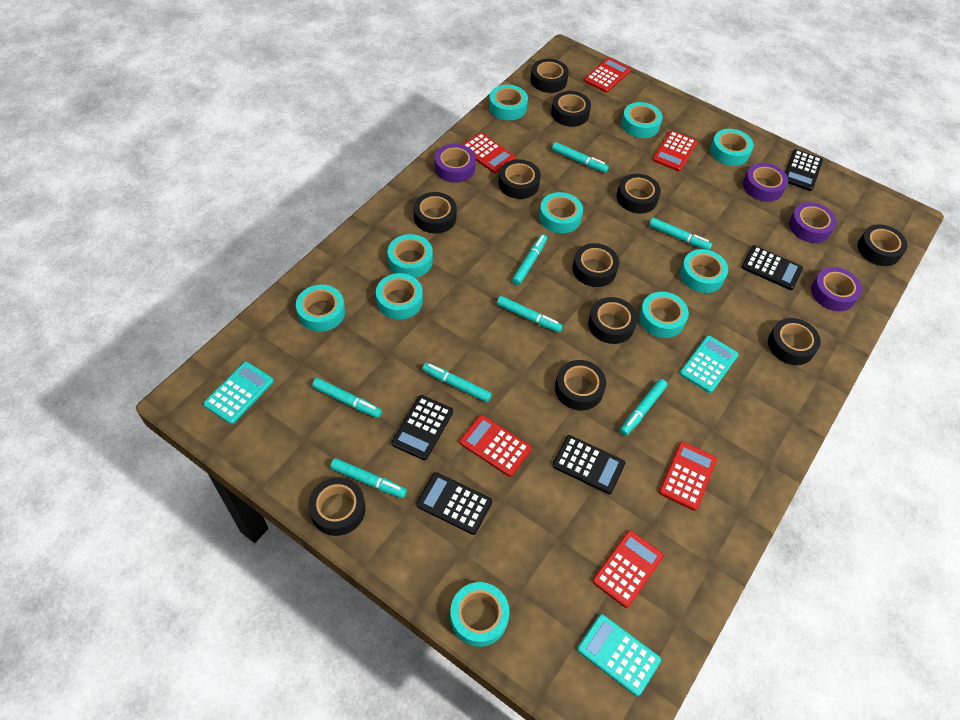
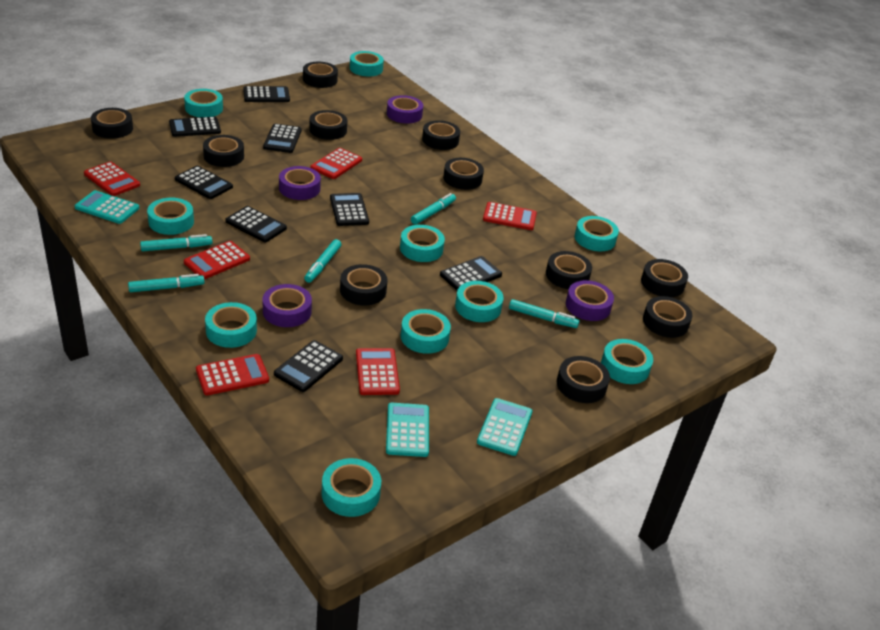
black calculator: [392,395,453,460] [416,472,492,535] [552,435,625,494] [741,245,803,290] [785,149,823,191] = 5 -> [169,117,221,137] [175,166,233,199] [225,206,287,242] [243,86,290,102] [263,124,301,153] [274,340,343,392] [330,193,369,226] [440,256,502,290] = 8
turquoise marker: [312,378,382,418] [330,458,407,498] [422,363,492,402] [497,296,563,333] [512,234,547,285] [552,142,609,173] [620,379,668,436] [649,218,712,250] = 8 -> [128,274,205,292] [140,234,213,251] [304,239,341,283] [411,193,456,225] [509,299,579,328] = 5

